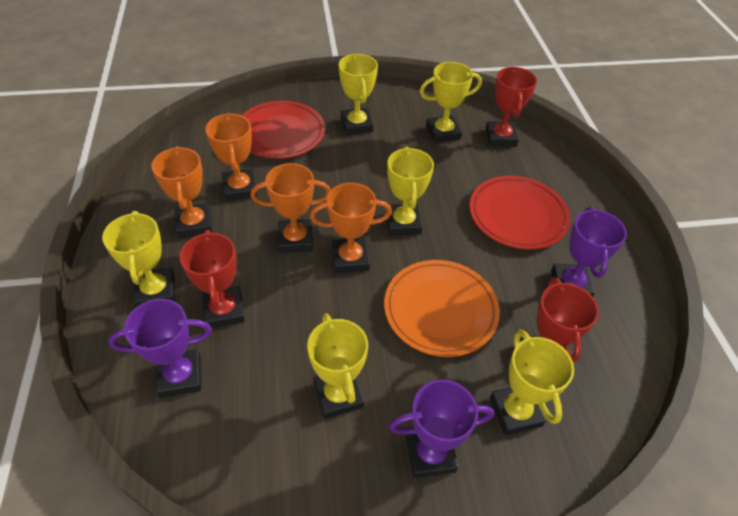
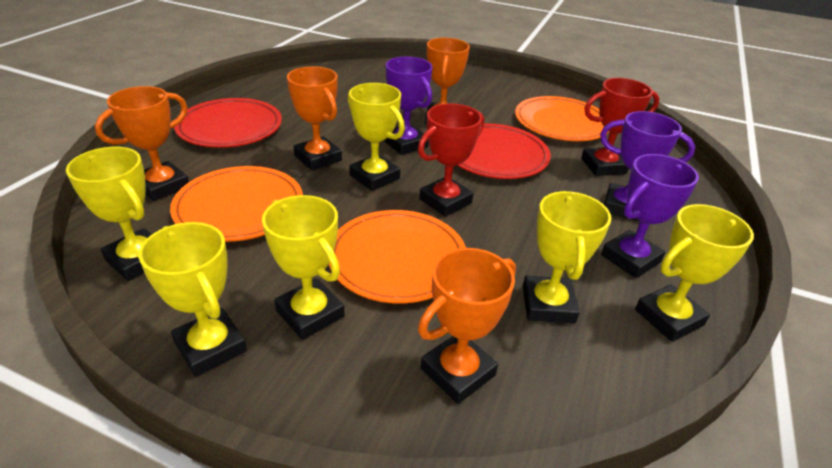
orange plate: [384,260,500,357] = 1 -> [170,166,303,242] [329,210,466,304] [515,96,609,141] = 3
red trophy: [179,230,245,328] [485,67,537,147] [520,278,599,362] = 3 -> [418,103,484,217] [581,78,660,176] = 2

